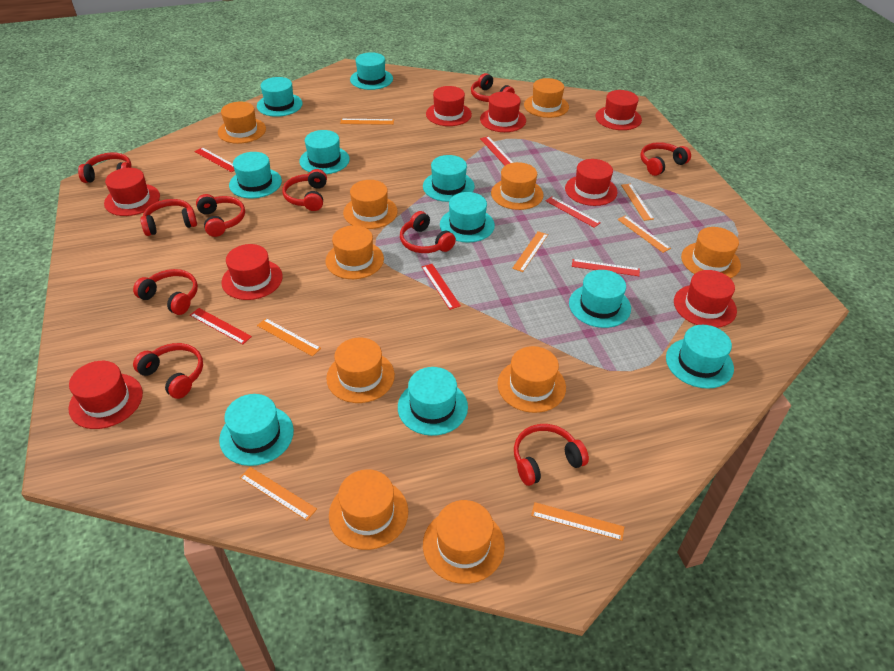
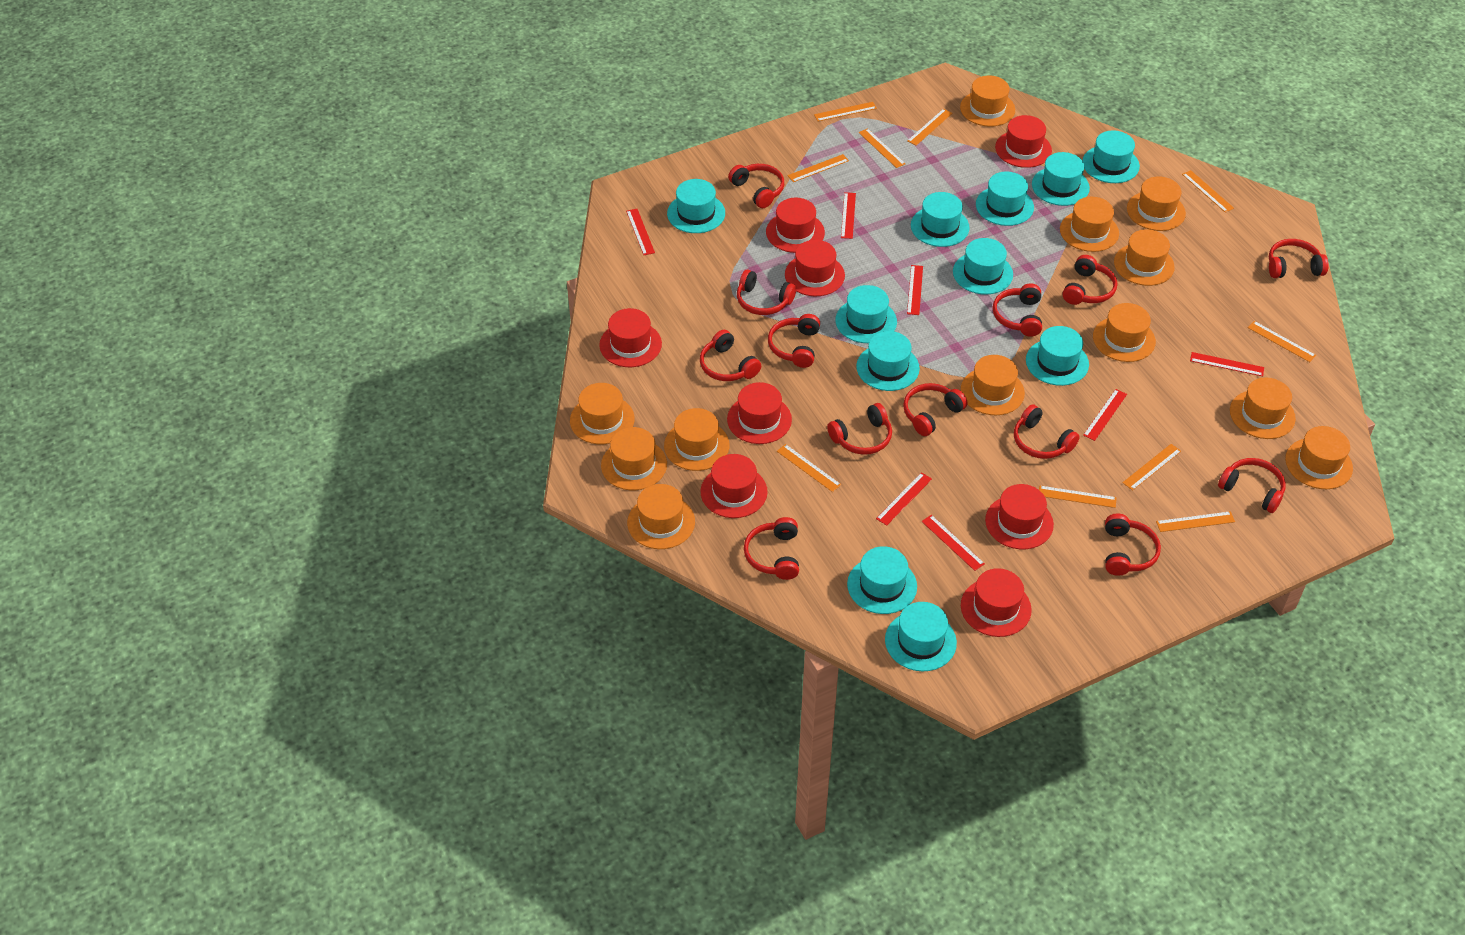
orange hat: [218,102,266,144] [326,225,384,279] [326,338,395,403] [329,469,408,550] [343,180,398,229] [423,500,505,584] [491,162,544,210] [497,346,566,413] [524,78,569,118] [681,227,741,278] = 10 -> [570,383,635,444] [601,427,667,490] [627,484,695,549] [664,408,730,471] [960,76,1015,127] [961,355,1025,415] [1060,197,1119,252] [1093,303,1156,362] [1114,229,1175,286] [1127,177,1186,231] [1230,377,1296,439] [1285,426,1353,489] = 12
orange ruler: [240,467,317,521] [257,318,321,356] [340,119,394,125] [512,231,548,272] [531,502,624,541] [617,216,671,253] [621,184,654,221] = 7 -> [777,444,841,492] [787,154,849,182] [814,102,877,121] [859,128,906,168] [907,109,952,146] [1039,486,1117,508] [1122,444,1181,491] [1156,511,1235,532] [1182,170,1234,213] [1248,321,1316,362] = 10
red headphones: [78,152,131,183] [133,269,198,315] [133,343,203,399] [140,199,197,236] [196,194,245,237] [283,169,327,211] [400,211,456,253] [471,73,515,102] [514,424,589,486] [640,142,691,176] = 10 -> [700,330,761,381] [728,164,784,208] [737,270,796,315] [744,517,799,580] [768,314,820,368] [827,403,892,455] [903,383,967,436] [993,283,1042,337] [1014,404,1080,459] [1063,255,1117,305] [1105,513,1161,576] [1218,458,1286,513] [1269,239,1329,278] = 13
red ruler: [190,308,252,344] [194,147,235,172] [422,264,461,310] [480,136,513,165] [545,196,601,228] [572,259,640,276] = 6 -> [626,209,655,255] [841,192,856,239] [876,472,932,526] [907,265,923,315] [922,515,985,571] [1083,389,1127,441] [1190,352,1264,377] = 7
turquoise hat: [219,394,294,466] [229,152,282,199] [257,77,303,117] [299,130,350,174] [350,52,393,90] [398,367,468,436] [423,155,475,202] [440,192,495,243] [569,270,631,328] [666,325,734,389] = 10 -> [667,179,725,233] [835,285,897,343] [847,546,917,614] [856,331,920,391] [885,602,957,671] [911,192,970,247] [953,238,1013,295] [976,172,1034,226] [1026,326,1089,386] [1032,152,1090,206] [1082,130,1140,183] = 11

